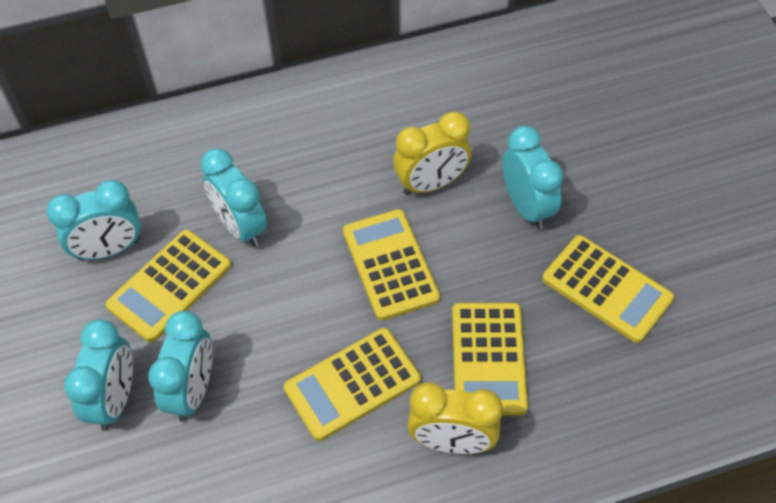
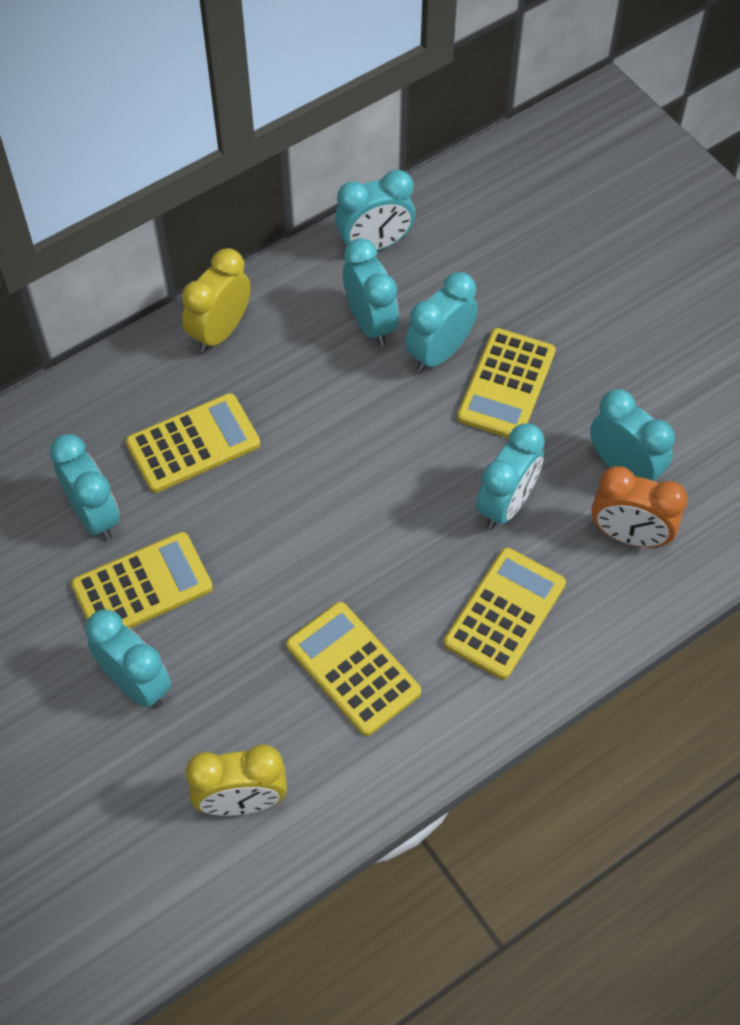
orange clock: none = 0 -> [591,466,688,548] = 1
turquoise clock: [46,180,141,261] [64,319,133,431] [148,311,212,422] [200,148,267,247] [502,126,564,230] = 5 -> [50,434,120,540] [85,609,171,708] [335,169,415,251] [343,238,399,346] [405,272,478,372] [476,423,545,529] [590,389,675,481] = 7

